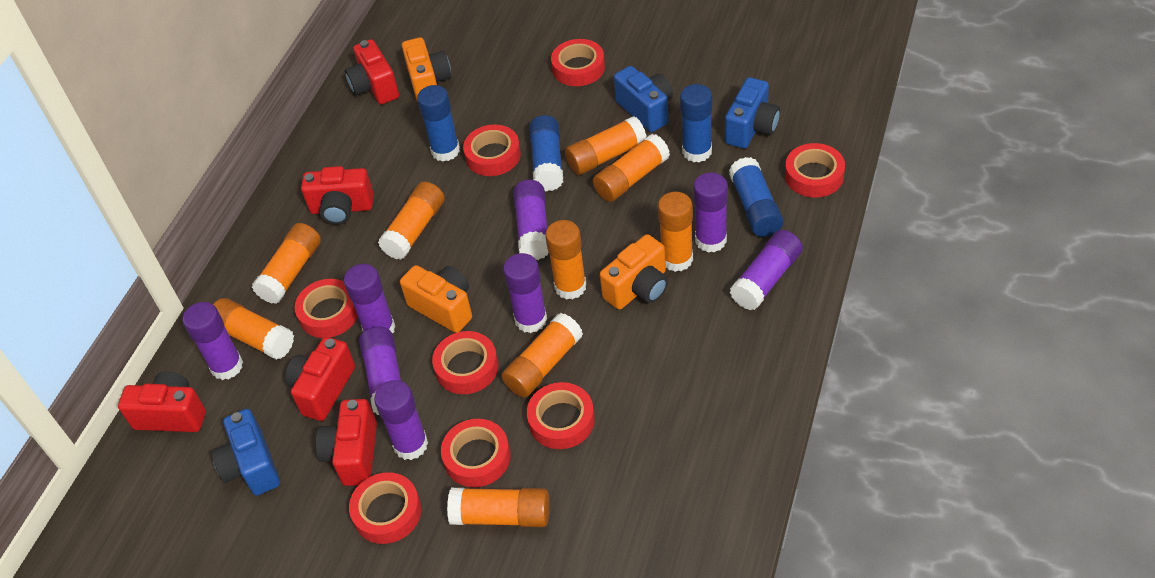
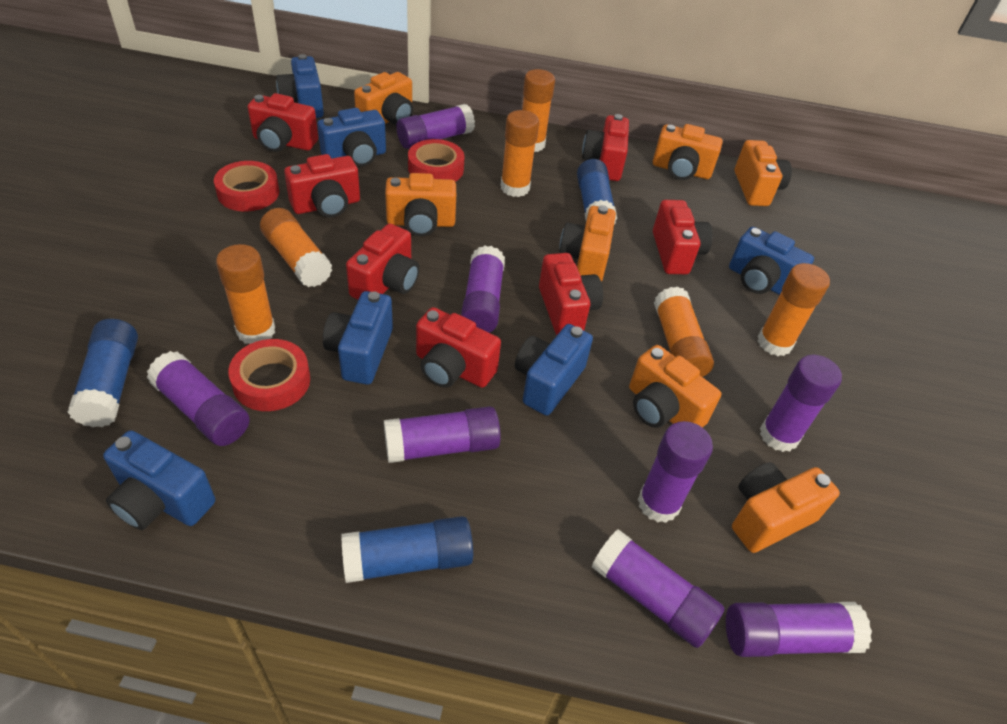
blue camera: [211,409,280,496] [614,66,673,132] [725,77,780,149] = 3 -> [103,430,215,530] [276,54,324,118] [317,108,386,167] [323,291,393,384] [515,324,593,416] [729,227,814,295] = 6
blue glue stick: [417,85,460,162] [529,115,563,191] [680,84,712,162] [729,157,783,237] = 4 -> [67,319,138,427] [341,516,473,583] [577,159,617,224] = 3
orange camera: [400,265,472,333] [402,37,452,102] [600,234,668,310] = 3 -> [354,72,413,125] [385,173,456,236] [559,205,616,282] [629,345,721,428] [653,124,723,180] [732,462,840,553] [735,140,792,206] = 7
orange glue stick: [213,298,294,360] [252,223,321,304] [378,182,445,260] [447,488,550,527] [501,313,583,397] [545,220,587,300] [565,116,647,175] [593,134,670,202] [658,192,693,272] = 9 -> [216,244,275,344] [260,208,332,287] [501,110,539,197] [522,69,555,152] [654,287,714,377] [757,263,830,356] = 6
red camera: [118,371,206,432] [285,337,355,421] [301,166,374,224] [315,399,377,486] [345,39,399,104] = 5 -> [248,93,318,152] [284,154,360,217] [346,224,419,300] [416,307,501,388] [539,253,603,335] [582,114,629,181] [653,200,713,274] = 7
red tape: [295,279,358,338] [349,472,421,544] [432,331,499,394] [441,419,511,487] [463,125,521,176] [527,382,595,449] [551,39,605,86] [785,143,845,198] = 8 -> [214,161,279,211] [228,339,310,411] [408,139,465,182] = 3

